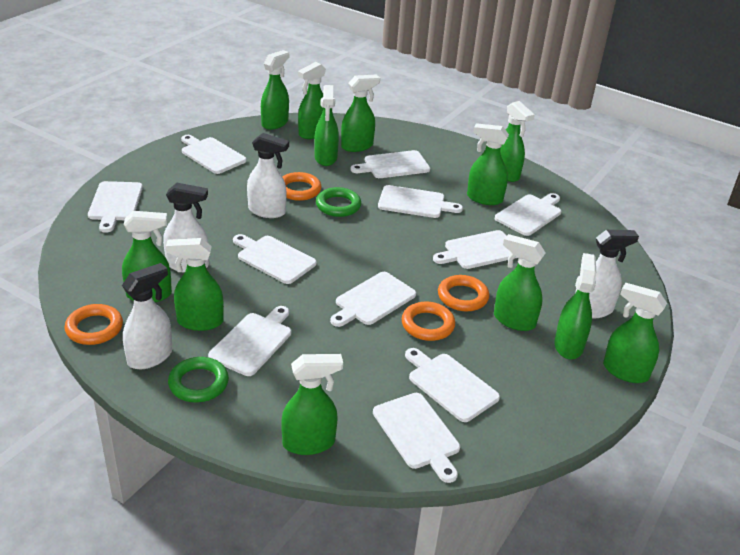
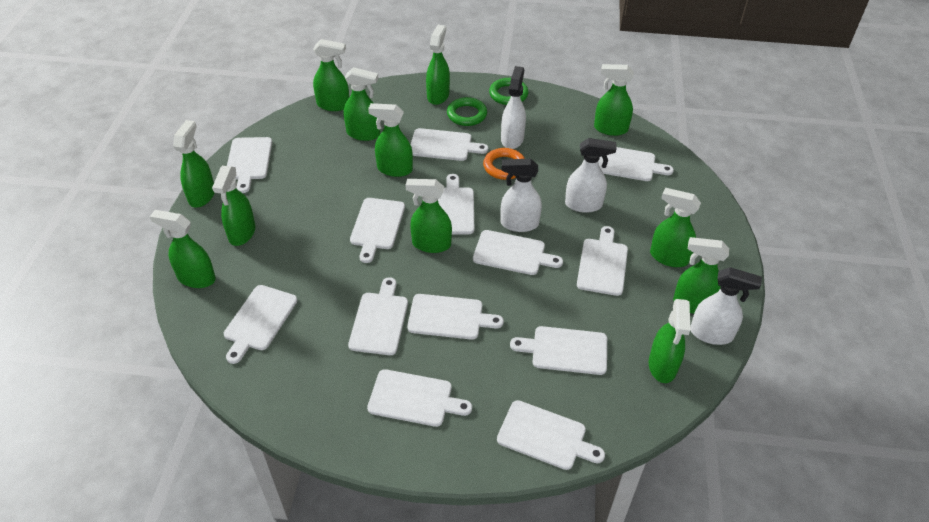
orange ring: [64,304,123,345] [282,172,322,201] [402,302,455,341] [438,275,489,311] = 4 -> [483,148,525,180] = 1
white cutting board: [88,181,143,233] [181,135,247,174] [208,306,291,376] [233,234,317,284] [330,272,416,327] [351,150,430,178] [373,393,460,483] [378,185,463,218] [405,348,500,422] [433,230,518,269] [495,193,561,236] = 11 -> [224,285,297,364] [227,137,272,193] [348,277,408,355] [350,198,405,263] [367,369,472,427] [407,294,504,340] [411,128,488,161] [438,174,474,234] [473,230,563,275] [497,400,605,470] [510,326,607,375] [577,226,628,296] [599,147,674,181] = 13

